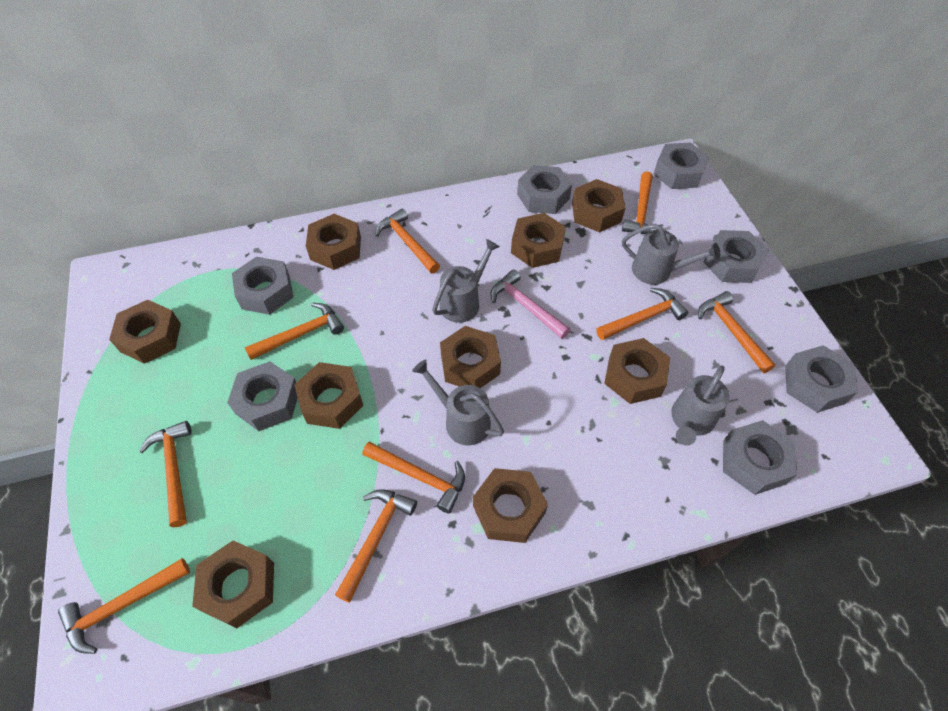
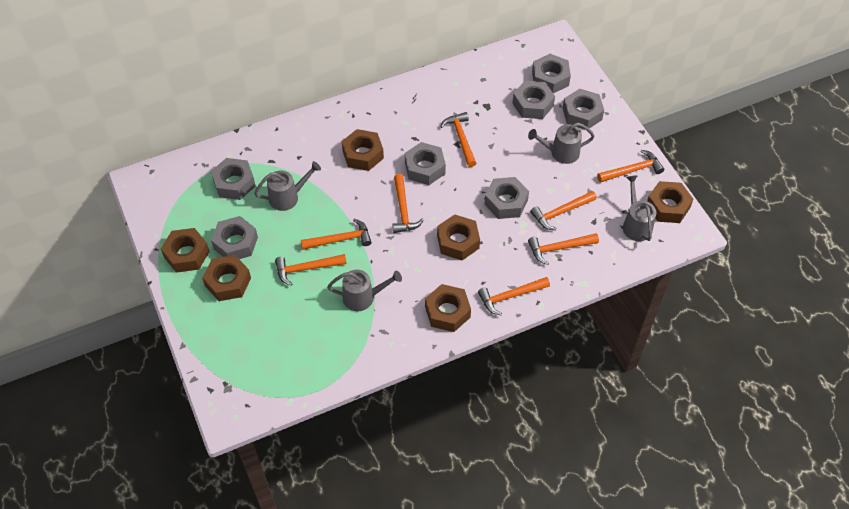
brown nut: [109,300,181,364] [192,541,274,628] [294,362,364,429] [306,214,361,270] [440,326,501,388] [473,468,548,543] [511,213,566,268] [572,179,625,232] [604,338,670,404] = 9 -> [161,228,210,273] [202,255,251,301] [342,129,384,171] [425,284,471,332] [437,214,480,260] [647,181,693,223] = 6
orange hammer: [58,558,190,654] [139,421,192,527] [245,303,344,360] [335,489,417,603] [362,442,465,514] [375,209,440,273] [596,288,689,340] [622,171,664,234] [698,291,776,373] = 9 -> [275,254,347,286] [301,219,372,250] [392,174,424,233] [440,112,476,167] [478,277,550,315] [528,233,599,265] [530,191,597,230] [597,150,664,183] = 8
pink hammer: [490,269,570,339] = 1 -> none = 0

